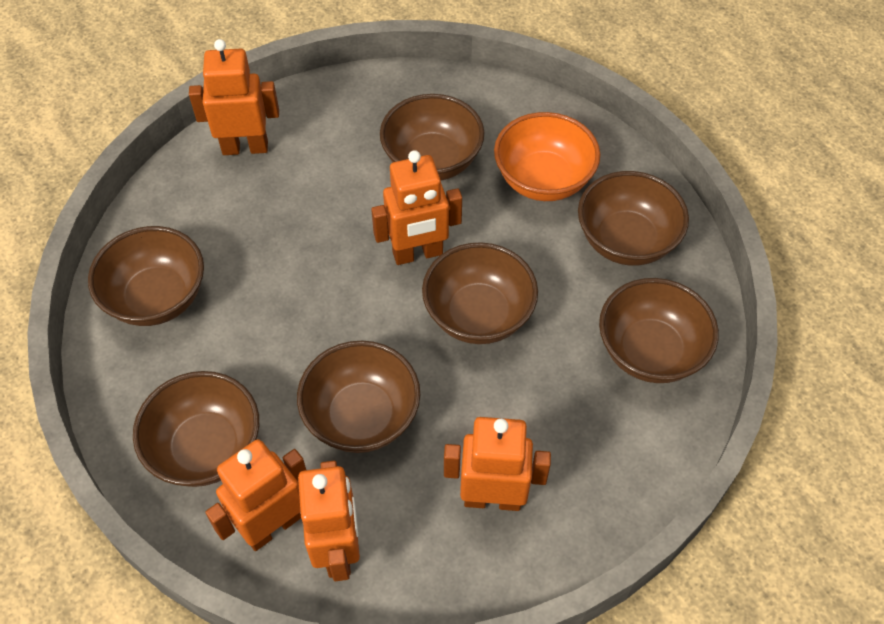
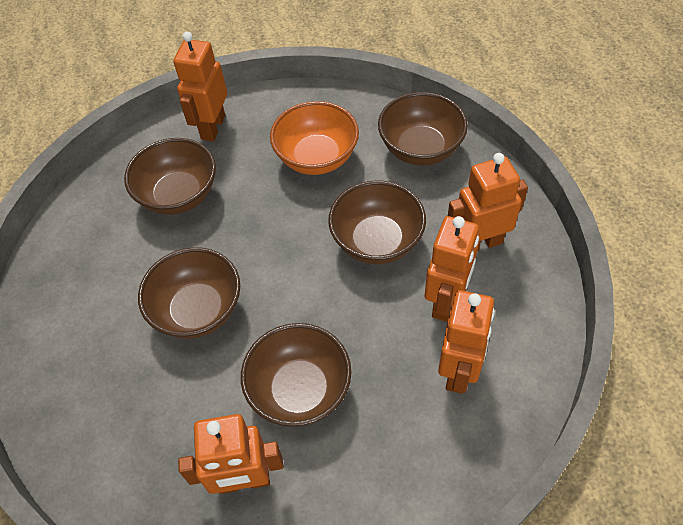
brown bowl: [88,226,204,326] [133,371,259,487] [297,341,420,453] [380,94,484,181] [422,242,538,344] [578,171,689,266] [599,278,719,383] = 7 -> [124,138,216,215] [138,247,240,339] [241,323,351,427] [328,181,426,264] [378,92,468,165] = 5

